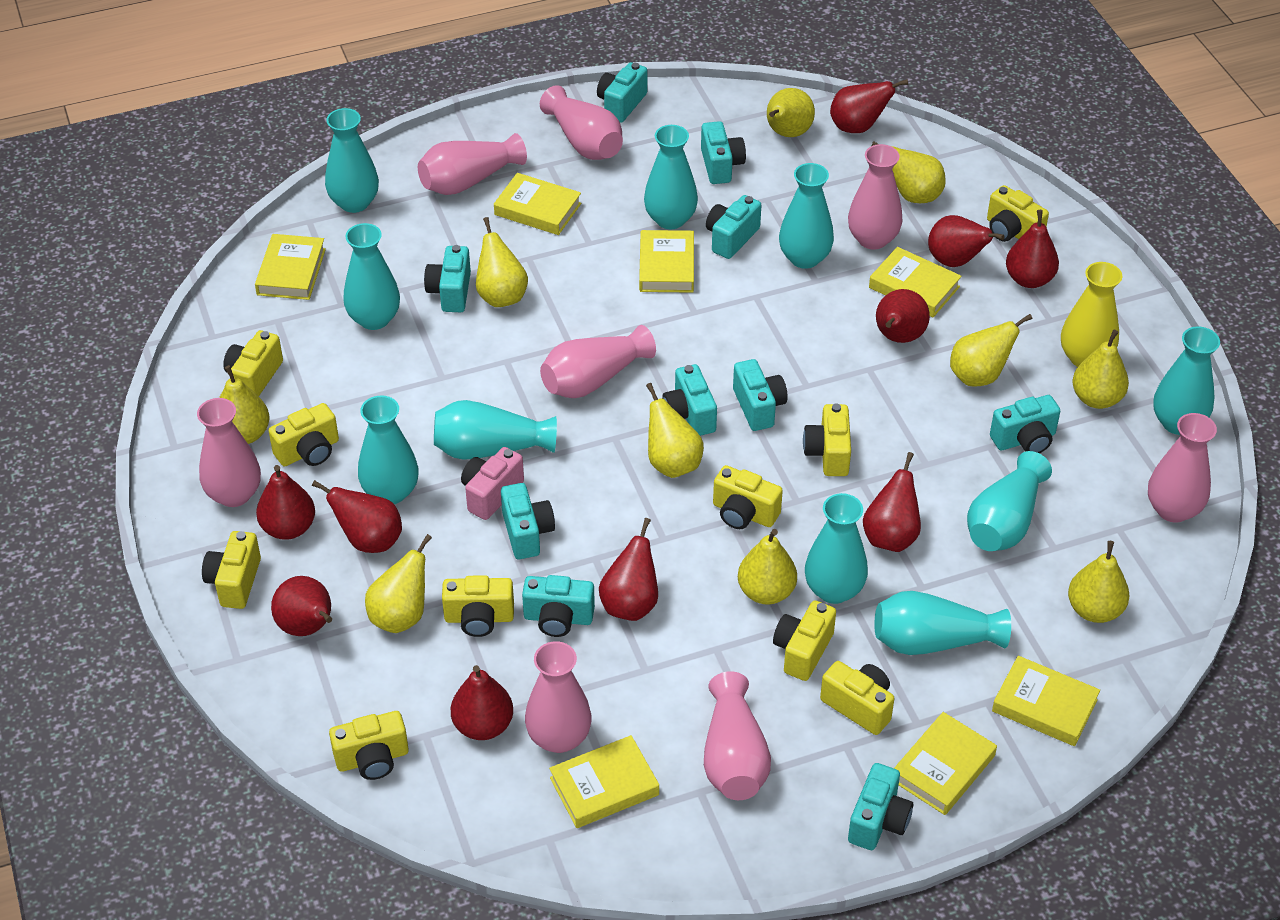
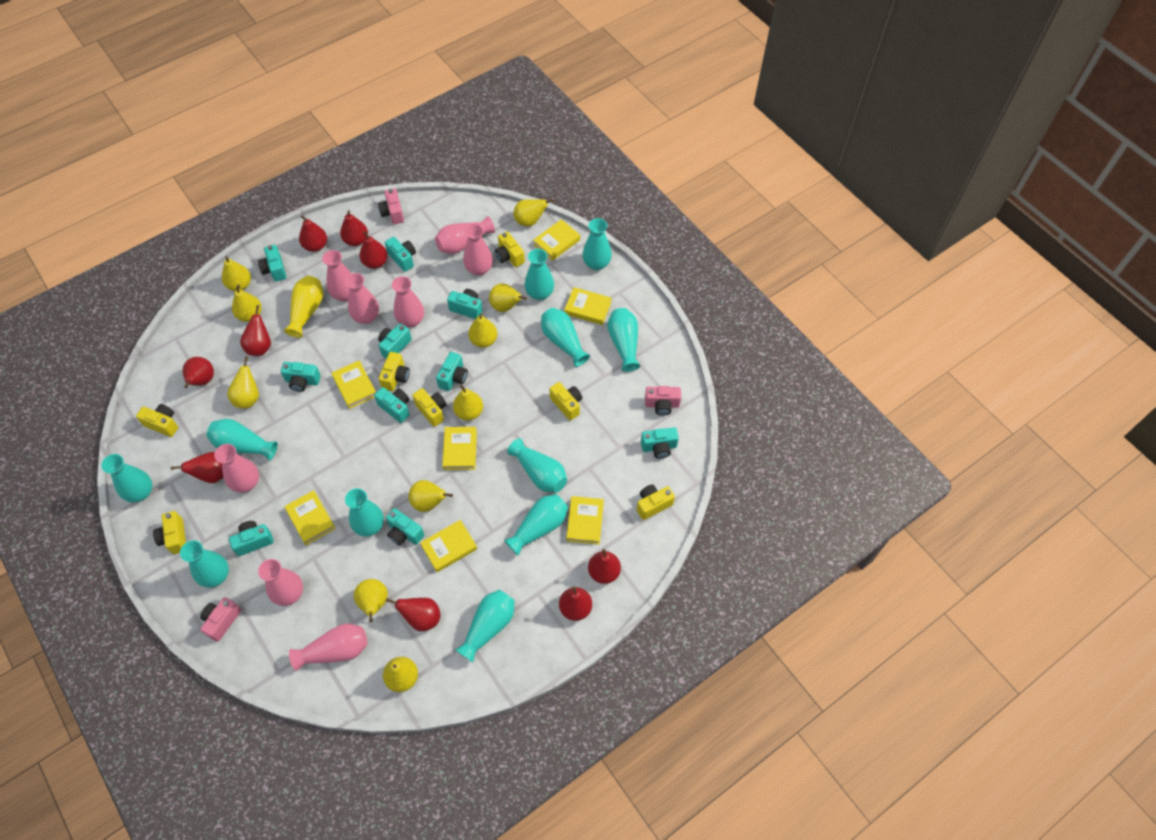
pink camera: [461,447,524,520] = 1 -> [200,597,241,642] [378,188,404,224] [645,386,681,416] = 3
red pear: [256,465,315,540] [271,576,332,636] [312,480,402,553] [451,665,513,740] [599,518,658,621] [830,79,908,133] [863,452,921,552] [876,289,930,343] [928,215,1005,267] [1006,210,1059,288] = 10 -> [171,452,223,483] [183,357,214,388] [240,305,271,356] [299,215,327,252] [340,210,368,246] [359,231,388,269] [386,598,441,631] [559,586,592,621] [588,549,621,584] = 9
turquoise vase: [325,108,379,213] [343,223,400,330] [358,395,419,504] [434,400,557,460] [644,125,698,229] [779,163,834,269] [805,493,868,604] [874,591,1011,655] [967,451,1052,551] [1153,326,1220,435] = 10 -> [101,454,152,502] [180,540,229,588] [207,419,278,460] [345,488,384,537] [455,590,515,662] [504,494,568,556] [507,438,567,493] [524,249,554,300] [541,308,590,367] [582,218,612,270] [607,308,640,372] = 11
yellow camera: [202,531,261,609] [223,330,283,397] [269,403,339,466] [329,711,409,780] [442,575,514,637] [713,465,783,529] [773,600,836,681] [803,403,851,476] [820,661,895,735] [987,185,1049,242] = 10 -> [136,404,178,437] [153,511,186,554] [379,352,410,391] [412,388,446,427] [495,232,525,267] [549,382,582,421] [637,484,675,520] = 7

